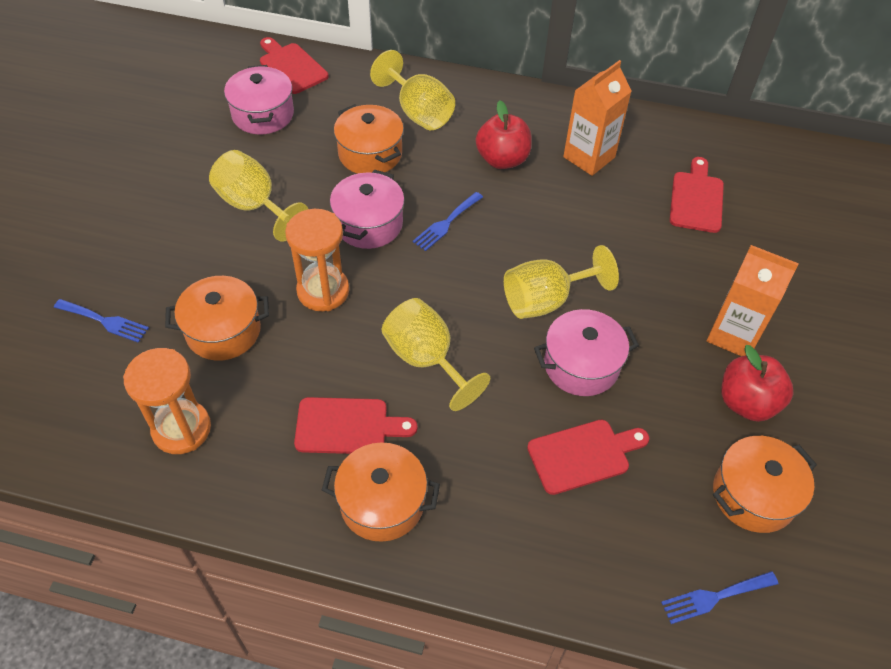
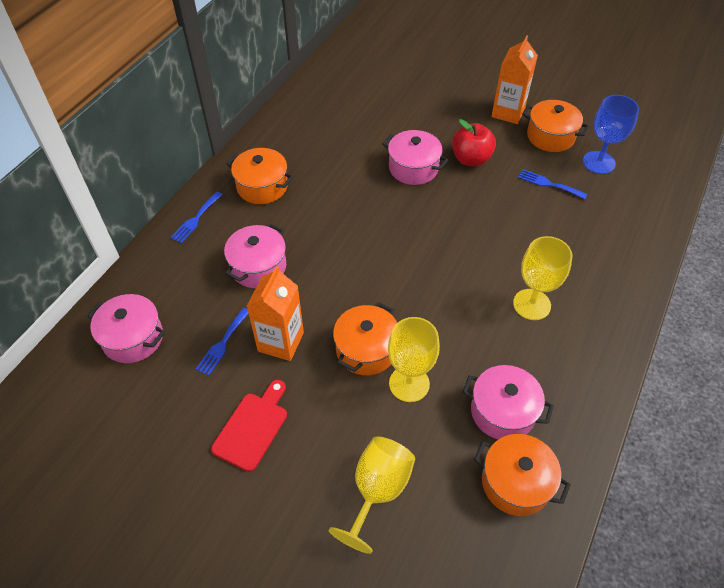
blue goblet: none = 0 -> [583,95,639,174] = 1
orange hourglass: [123,348,211,454] [285,209,349,311] = 2 -> none = 0
pink pot: [224,65,294,134] [330,170,404,249] [534,309,639,396] = 3 -> [87,294,165,363] [224,223,286,288] [382,130,448,185] [463,365,554,440] = 4
red apple: [476,100,532,169] [721,345,794,422] = 2 -> [452,119,496,166] = 1
red cutting board: [260,37,328,94] [294,397,417,454] [527,420,649,495] [670,157,724,233] = 4 -> [211,380,287,472] = 1
yellow goblet: [209,150,308,242] [370,50,455,130] [382,298,490,411] [504,245,619,319] = 4 -> [329,436,415,554] [388,317,440,402] [513,236,572,320] = 3

